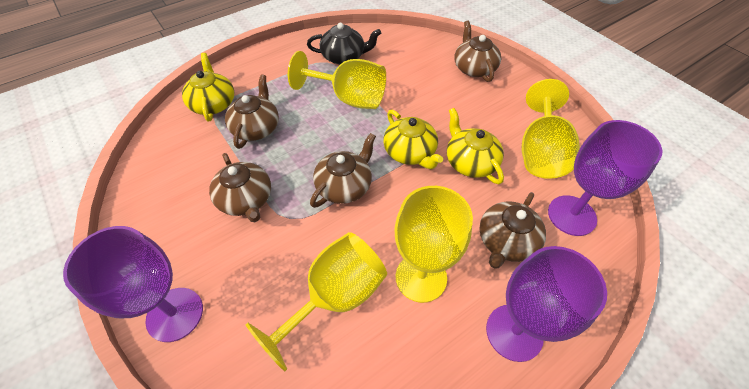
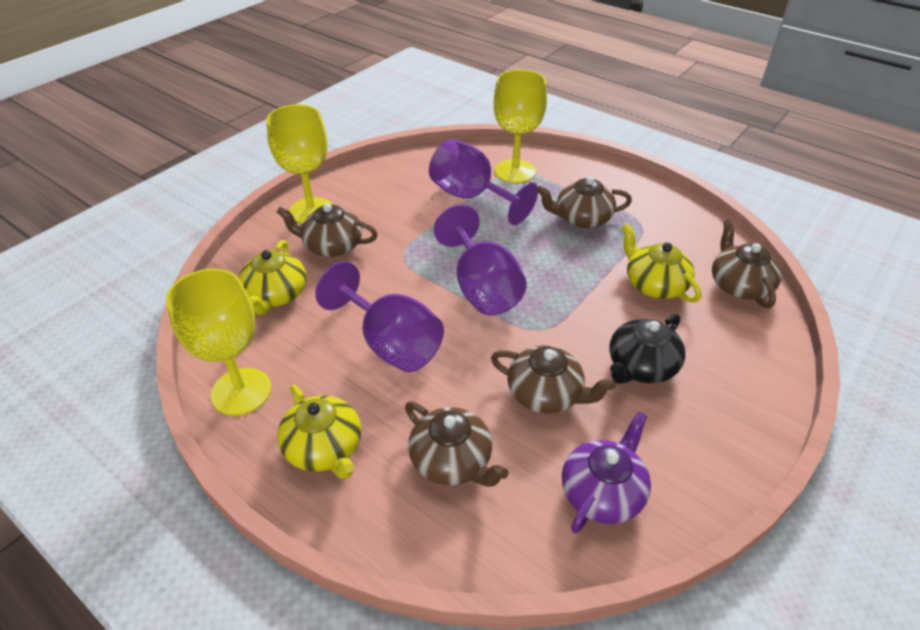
purple teapot: none = 0 -> [562,411,651,533] = 1
yellow goblet: [246,232,387,371] [288,51,386,109] [394,186,473,303] [522,79,580,179] = 4 -> [166,269,271,416] [266,104,333,224] [494,69,547,183] = 3

